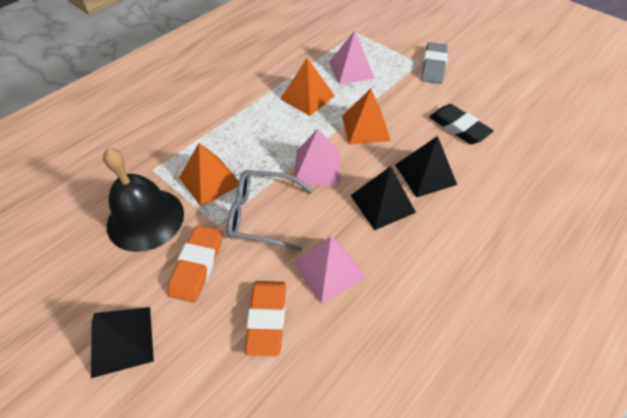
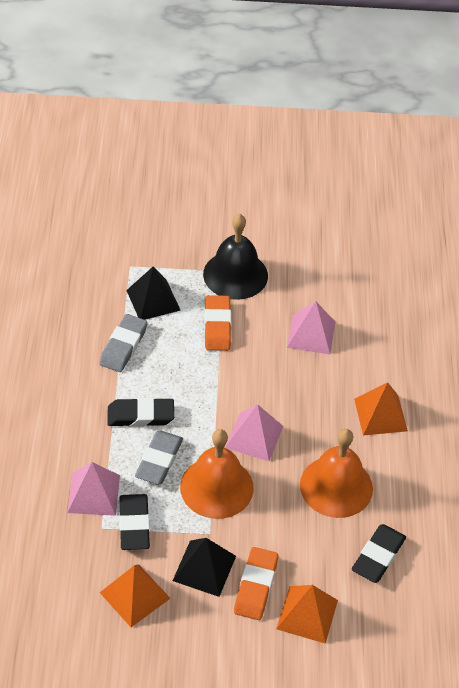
black eraser: [429,104,494,144] = 1 -> [107,397,174,427] [119,494,150,550] [352,524,406,583] = 3
black pyramid: [91,307,154,378] [350,166,416,230] [395,136,457,198] = 3 -> [126,266,180,320] [173,538,236,597] = 2
grey eraser: [421,42,448,84] = 1 -> [99,314,148,372] [135,431,183,485] = 2
grey glasses: [227,170,313,252] = 1 -> none = 0
orange bell: none = 0 -> [180,429,254,519] [300,429,373,518] = 2

